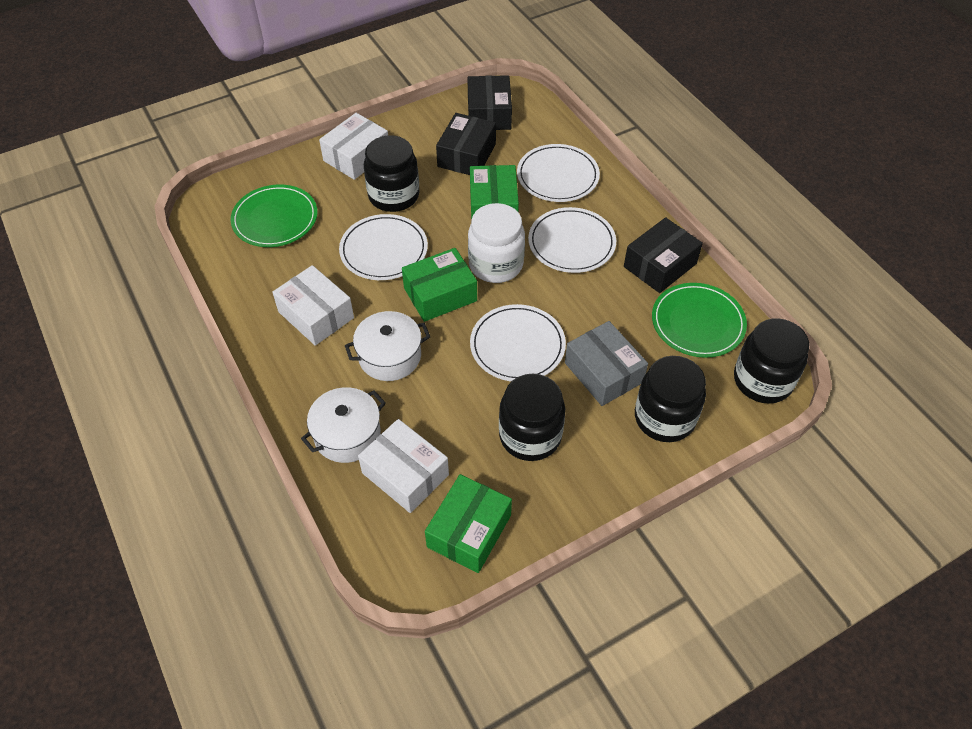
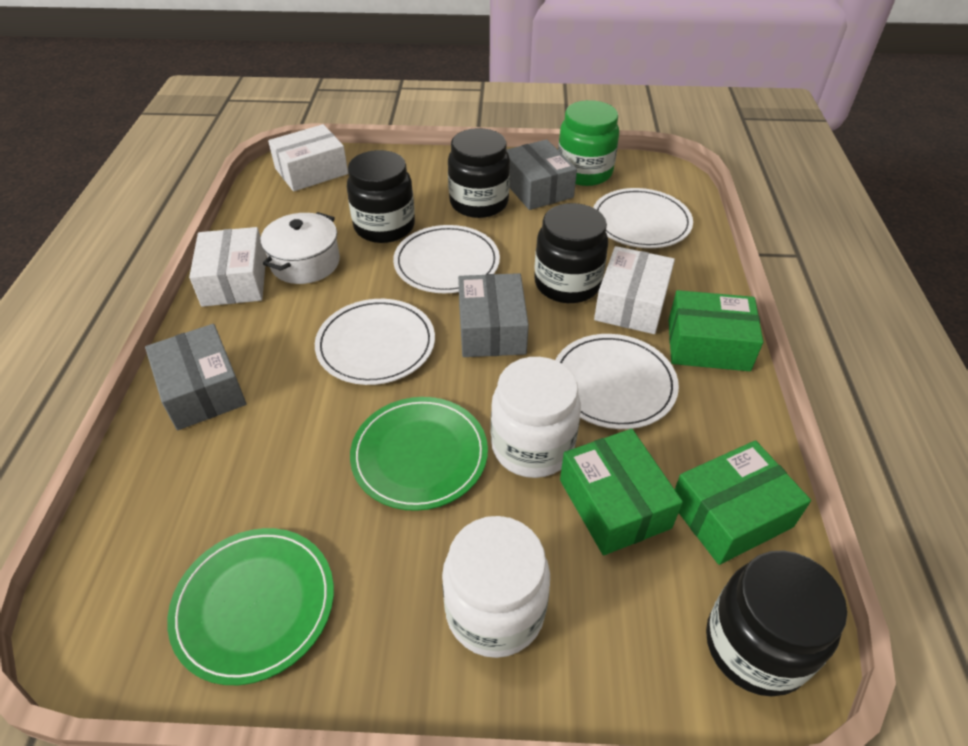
black box: [436,113,496,175] [467,75,512,130] [624,217,703,293] = 3 -> none = 0
green jar: none = 0 -> [558,100,619,186] = 1
grey box: [565,321,648,406] = 1 -> [145,324,247,430] [458,273,529,357] [506,139,577,210] = 3
white jar: [468,203,525,283] = 1 -> [442,516,550,658] [491,357,581,478] = 2
white pot: [301,387,386,463] [345,311,430,381] = 2 -> [260,212,340,284] = 1

